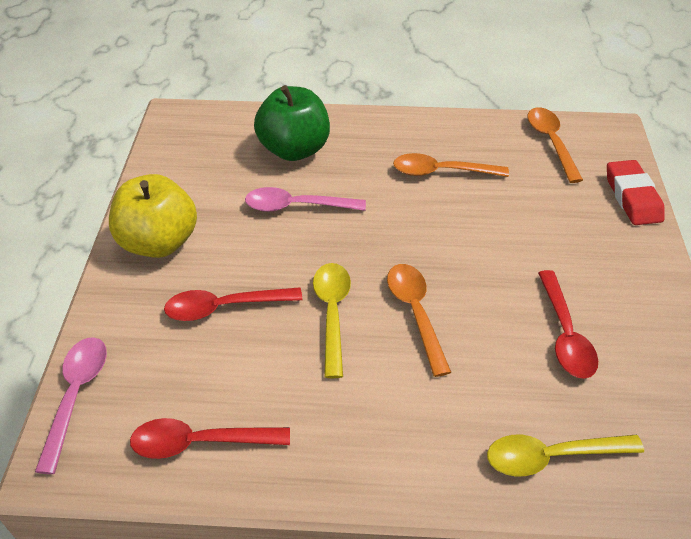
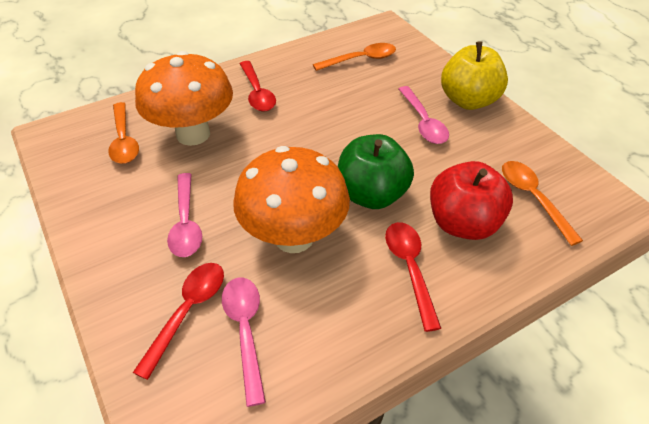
orange mushroom: none = 0 -> [135,51,233,146] [233,146,350,253] = 2
pink spoon: [35,337,107,474] [245,187,366,212] = 2 -> [167,173,202,257] [222,278,266,407] [399,86,449,144] = 3
red apple: none = 0 -> [430,161,513,240] = 1
red eraser: [607,160,665,225] = 1 -> none = 0
yellow spoon: [313,263,351,378] [487,435,644,476] = 2 -> none = 0

